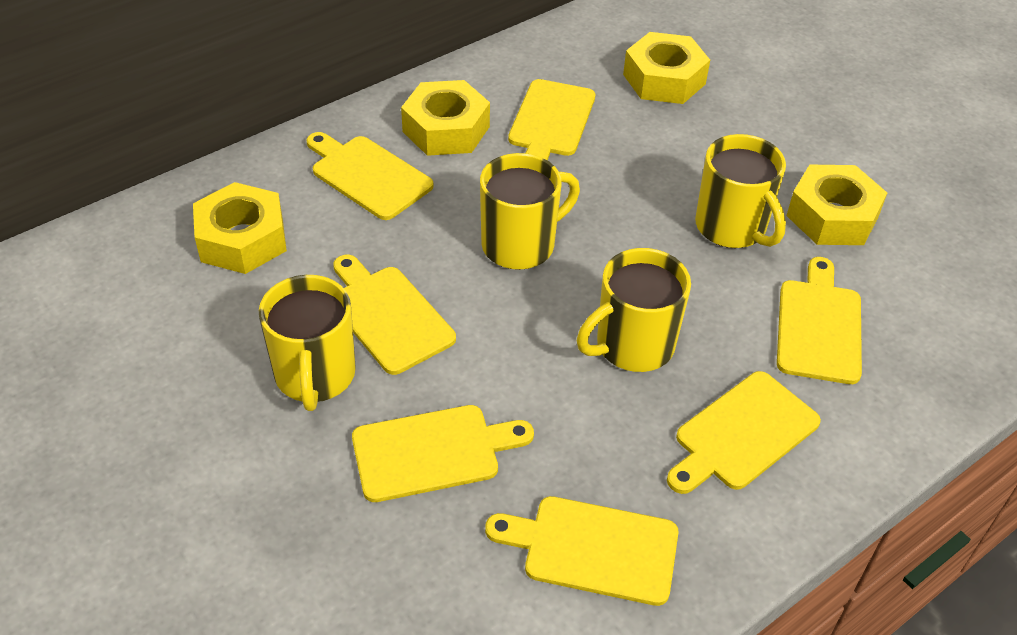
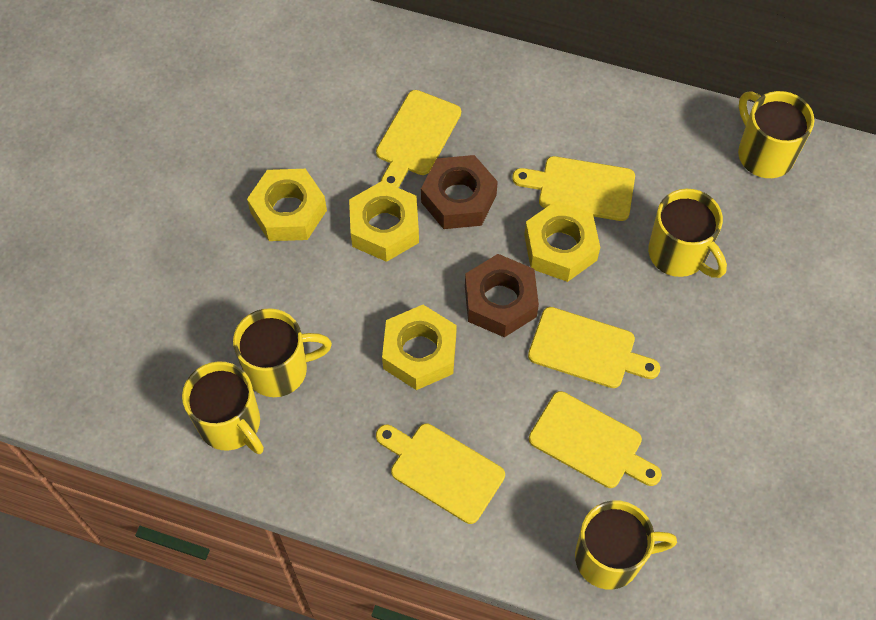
brown nut: none = 0 -> [421,155,498,229] [465,254,539,337] = 2
yellow cutting board: [306,132,434,220] [333,255,456,375] [352,405,534,502] [485,496,679,606] [508,79,595,161] [667,371,821,494] [777,257,862,384] = 7 -> [376,90,461,188] [376,424,505,524] [512,156,635,221] [528,307,660,388] [529,391,662,488] = 5
yellow mug: [259,275,356,411] [480,153,580,270] [577,248,691,372] [695,134,786,248] = 4 -> [182,361,264,454] [233,308,332,397] [575,500,677,590] [648,189,727,278] [738,91,814,178] = 5

